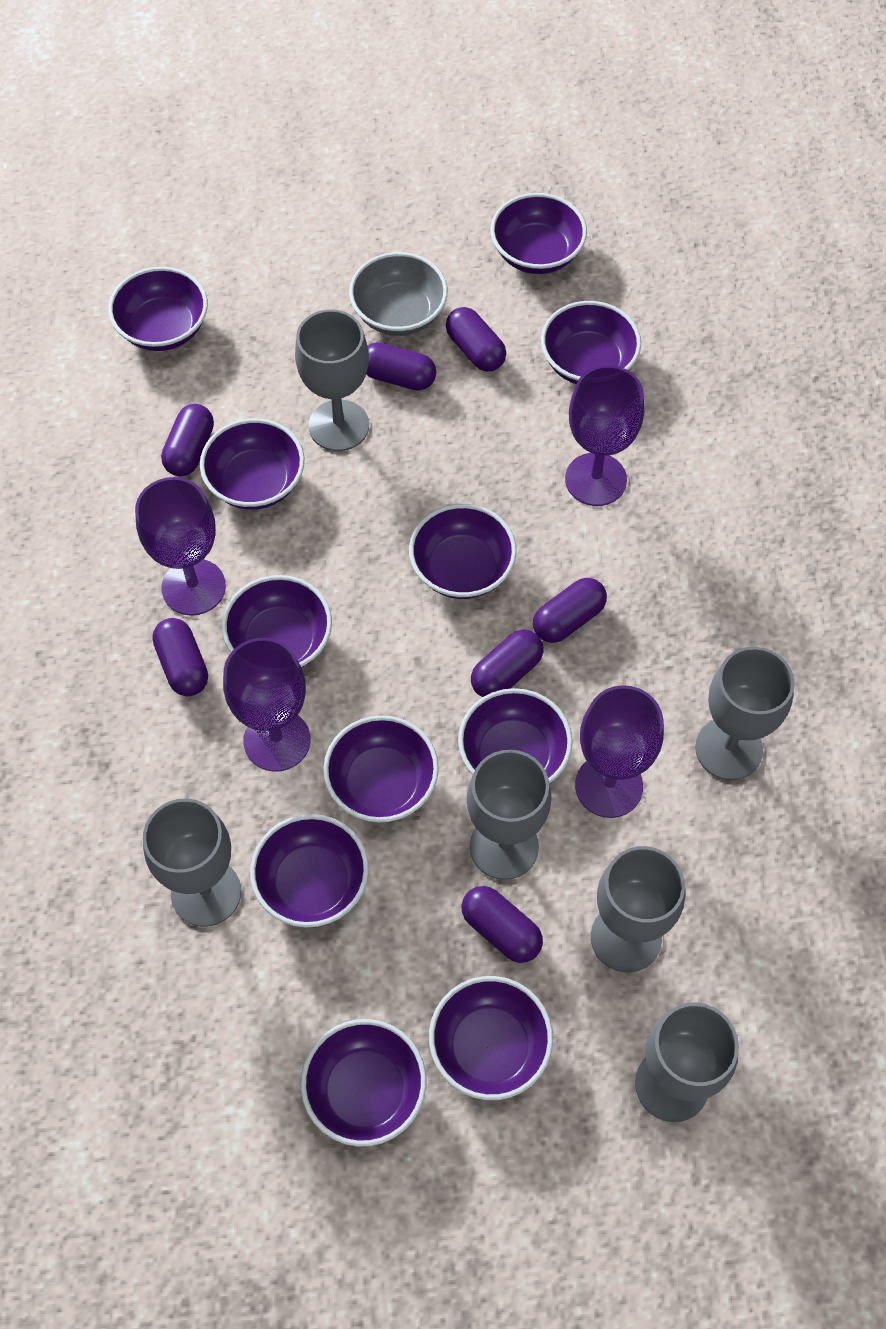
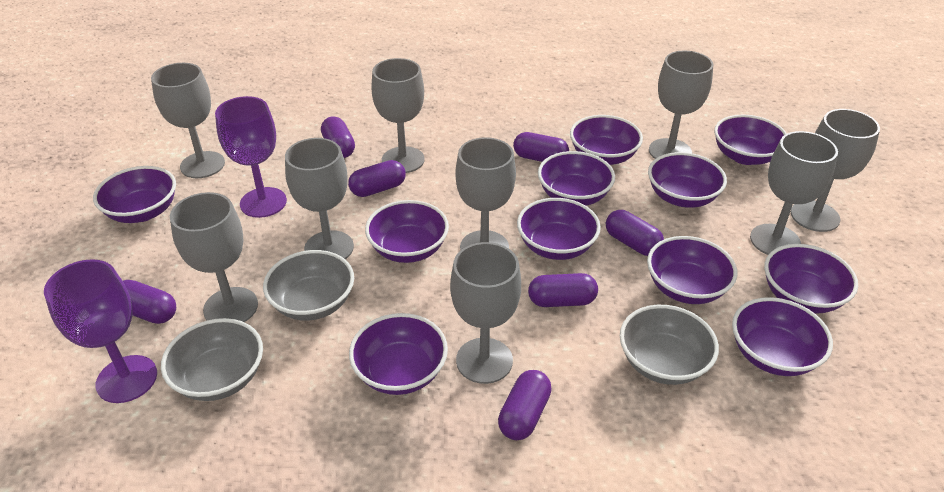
grey bowl: [349,252,448,336] = 1 -> [161,318,263,401] [263,250,354,321] [620,305,719,385] = 3
grey goblet: [143,798,241,927] [295,309,369,451] [467,750,552,880] [591,846,685,973] [635,1002,739,1122] [695,647,795,780] = 6 -> [151,63,225,178] [170,192,258,322] [285,138,354,259] [372,58,425,173] [450,242,521,384] [455,137,516,251] [649,51,713,159] [750,131,838,255] [791,109,880,232] = 9
purple goblet: [135,477,226,616] [223,638,311,772] [565,365,644,506] [575,685,664,818] = 4 -> [44,259,157,403] [215,96,287,218] = 2

